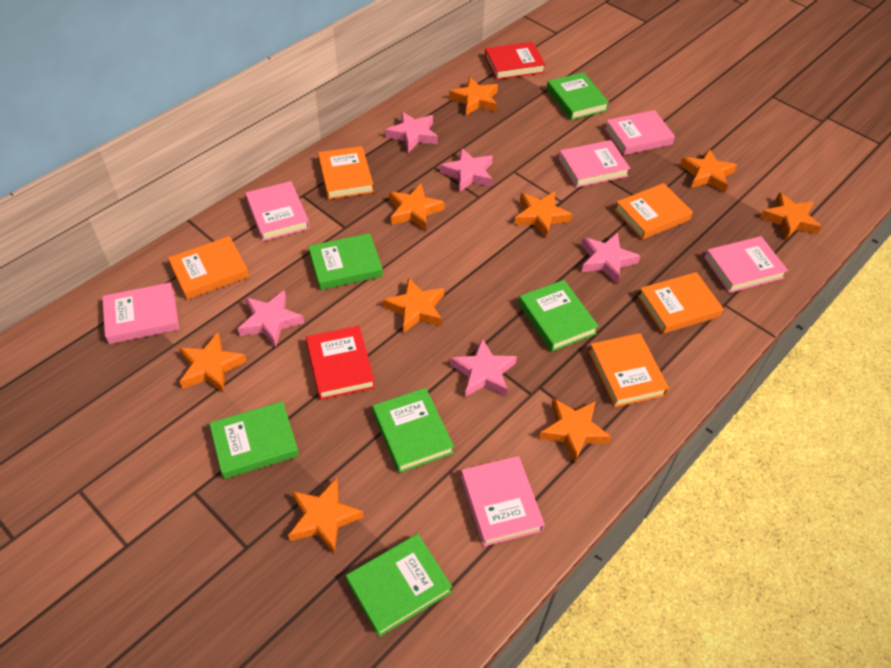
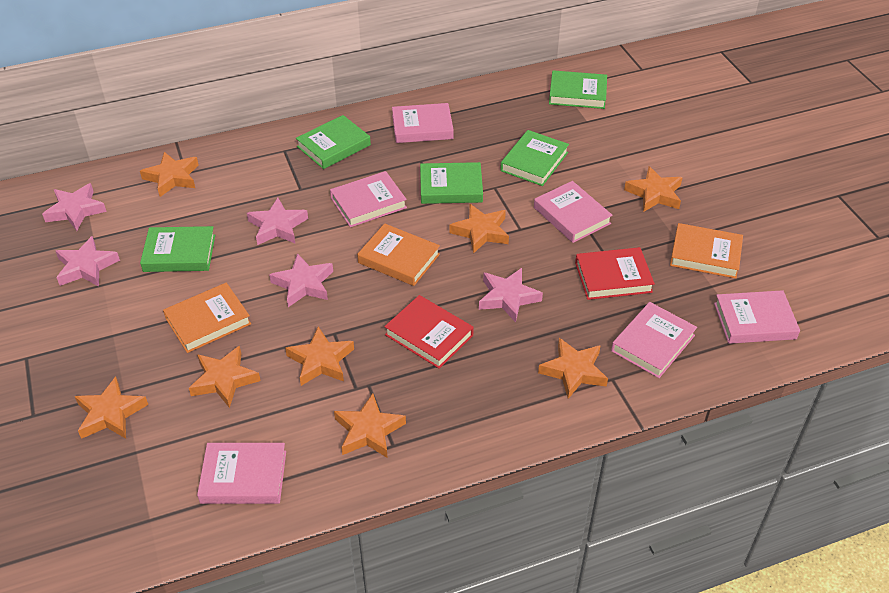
green book: [209,401,299,479] [308,233,383,290] [346,534,452,637] [372,388,454,473] [519,280,599,352] [547,72,609,120] = 6 -> [140,226,215,272] [296,115,371,169] [420,162,483,204] [500,130,569,186] [549,70,607,109] = 5
orange book: [168,236,249,300] [318,146,374,199] [589,333,669,407] [614,183,693,240] [638,272,723,334] = 5 -> [163,283,251,353] [357,223,440,286] [670,223,743,278] = 3
orange star: [179,333,247,393] [288,478,364,554] [383,277,444,333] [389,183,445,231] [449,77,498,115] [514,191,572,238] [539,398,611,463] [680,149,737,192] [760,192,822,240] = 9 -> [75,377,148,439] [140,152,199,197] [189,346,261,408] [285,326,354,386] [334,393,406,458] [449,204,509,254] [538,338,608,399] [624,166,683,212] = 8

